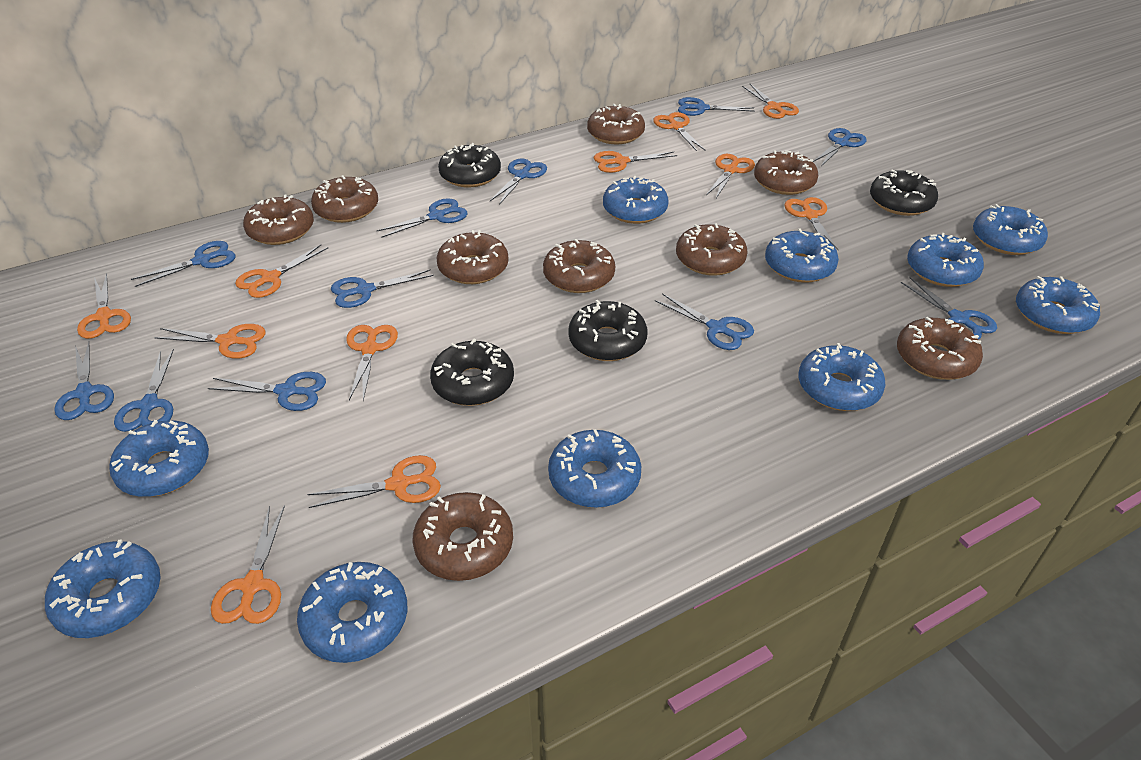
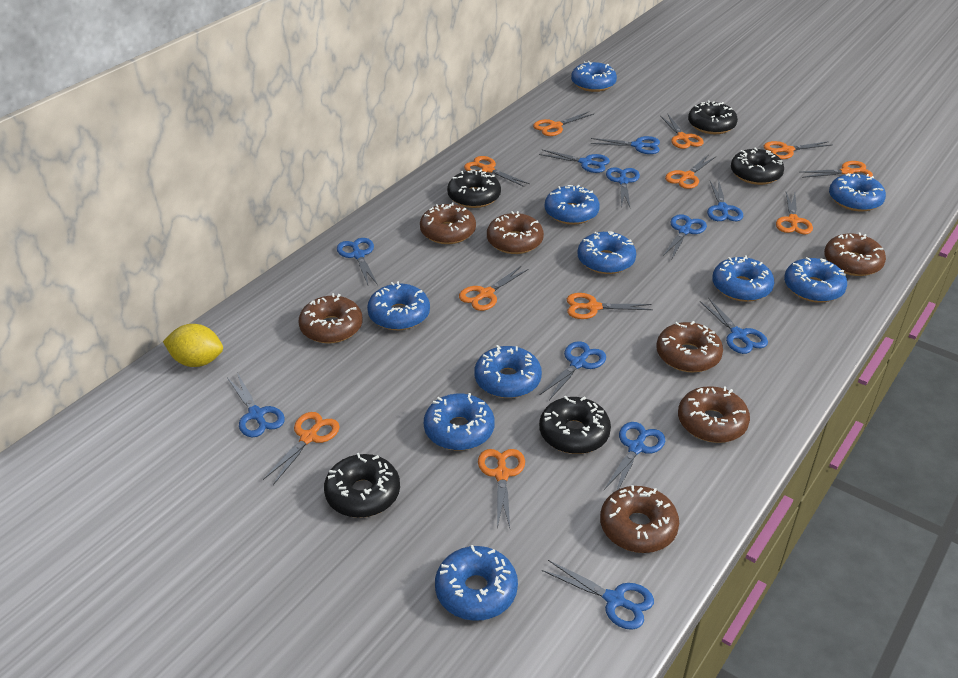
black donut: [430,339,514,406] [438,143,501,187] [568,300,647,361] [870,170,938,216] = 4 -> [324,453,400,518] [447,170,501,208] [539,396,611,454] [688,101,738,134] [731,148,784,185] = 5
brown donut: [243,195,314,245] [311,175,378,223] [412,492,513,581] [437,230,509,284] [543,239,615,293] [587,104,645,144] [676,223,747,276] [754,150,818,195] [897,317,983,380] = 9 -> [298,293,362,344] [420,202,476,244] [487,211,544,254] [600,485,679,553] [656,321,723,372] [678,386,750,443] [824,232,886,276] = 7
yellow lemon: none = 0 -> [163,324,223,367] = 1

